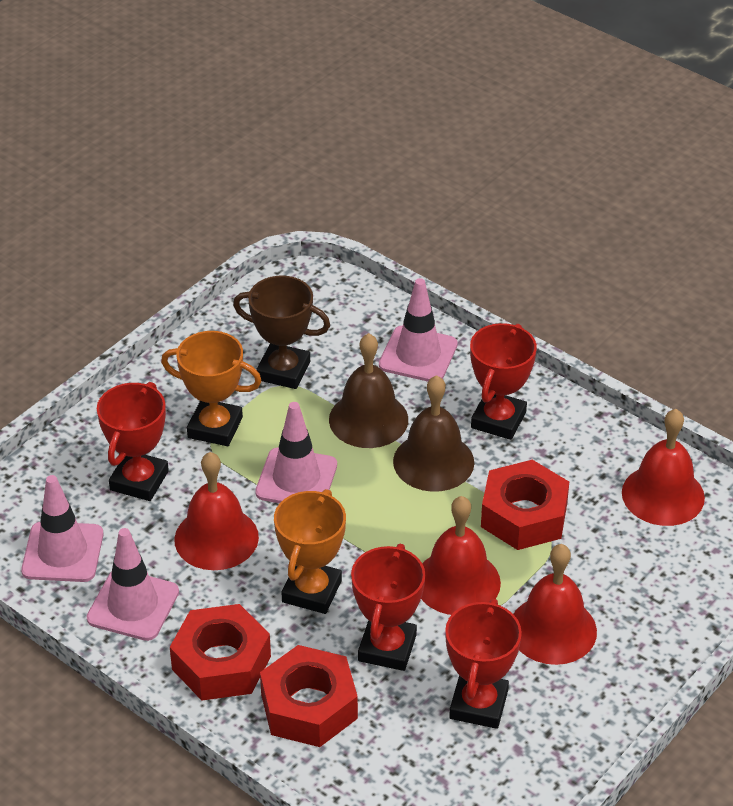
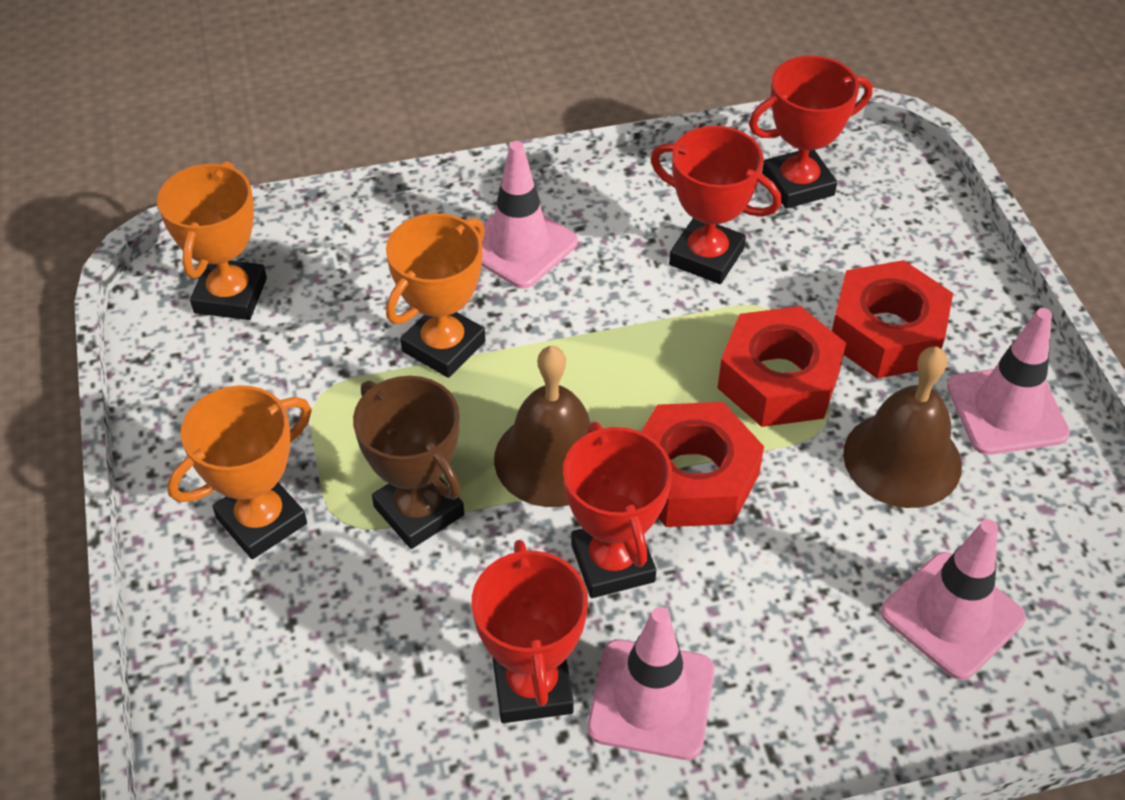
orange trophy: [161,331,262,446] [274,489,346,614] = 2 -> [157,161,267,320] [167,385,311,559] [386,213,485,378] = 3
red bell: [174,452,259,570] [421,496,501,615] [514,544,597,665] [622,409,705,526] = 4 -> none = 0

